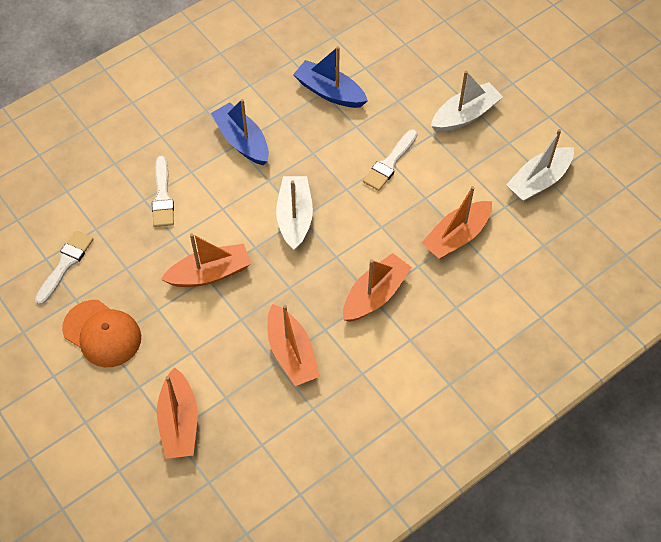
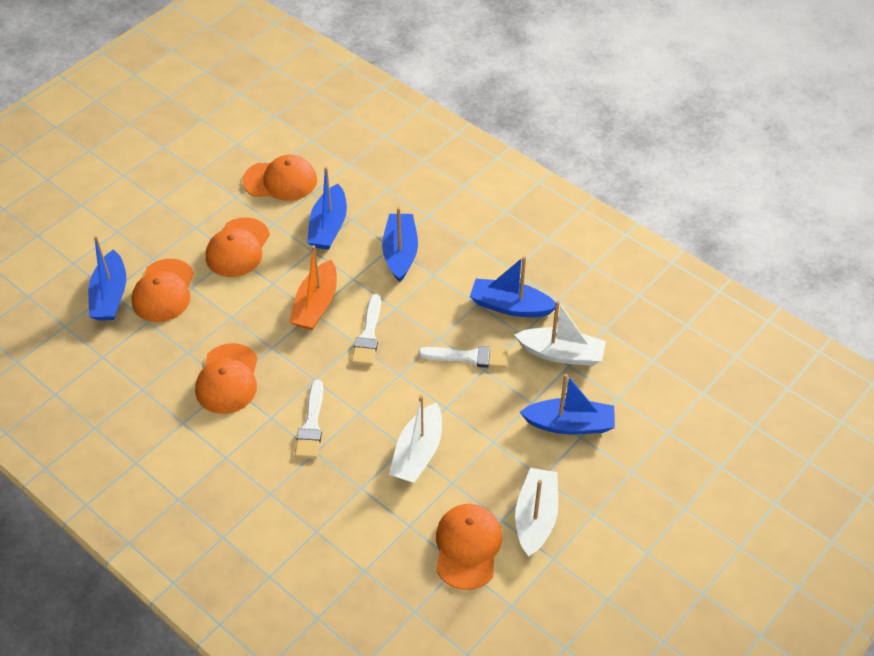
blue boat: [211,99,269,165] [293,46,368,108] = 2 -> [88,236,126,320] [307,166,347,250] [382,207,418,282] [470,256,556,317] [520,374,615,434] = 5
orange boat: [157,367,198,459] [161,233,251,287] [267,304,320,386] [343,253,412,322] [422,186,492,259] = 5 -> [289,245,337,330] = 1
orange cap: [62,300,141,367] = 1 -> [131,259,194,322] [195,343,257,414] [206,217,270,277] [242,155,317,201] [436,504,502,590] = 5

